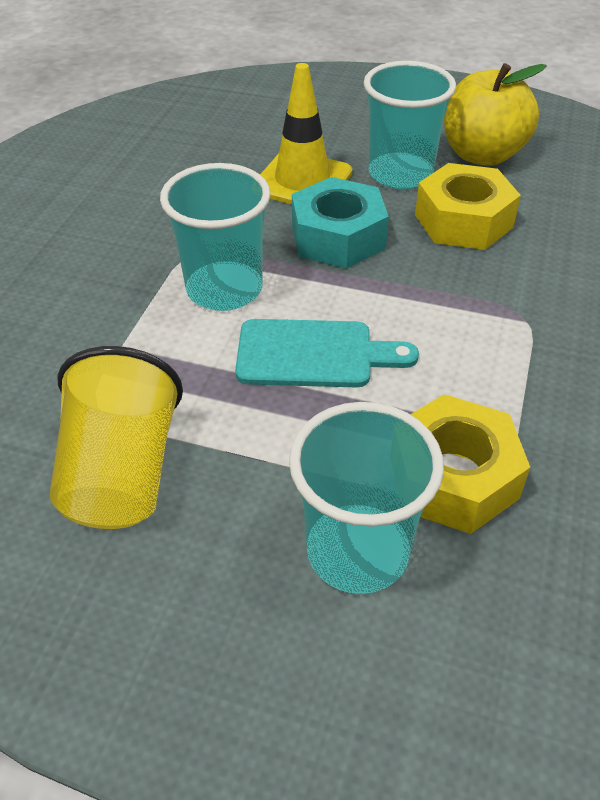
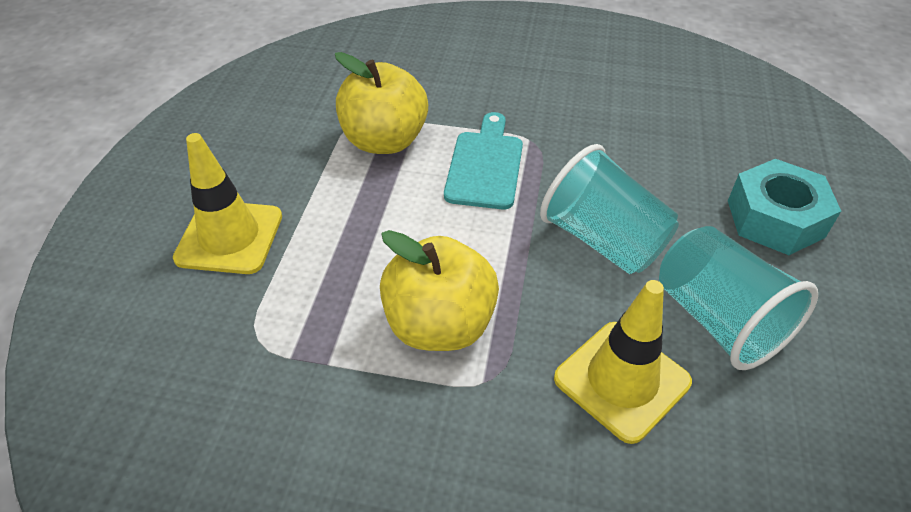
turquoise cup: [160,163,271,311] [289,402,444,594] [364,61,456,189] = 3 -> [540,144,679,274] [659,226,818,370] = 2
yellow apple: [444,63,547,166] = 1 -> [335,52,428,154] [380,230,499,351] = 2
yellow cup: [50,346,183,529] = 1 -> none = 0
yellow nut: [410,394,530,534] [415,163,521,250] = 2 -> none = 0
yellow traffic cone: [260,63,352,204] = 1 -> [173,133,282,274] [554,280,692,444] = 2

